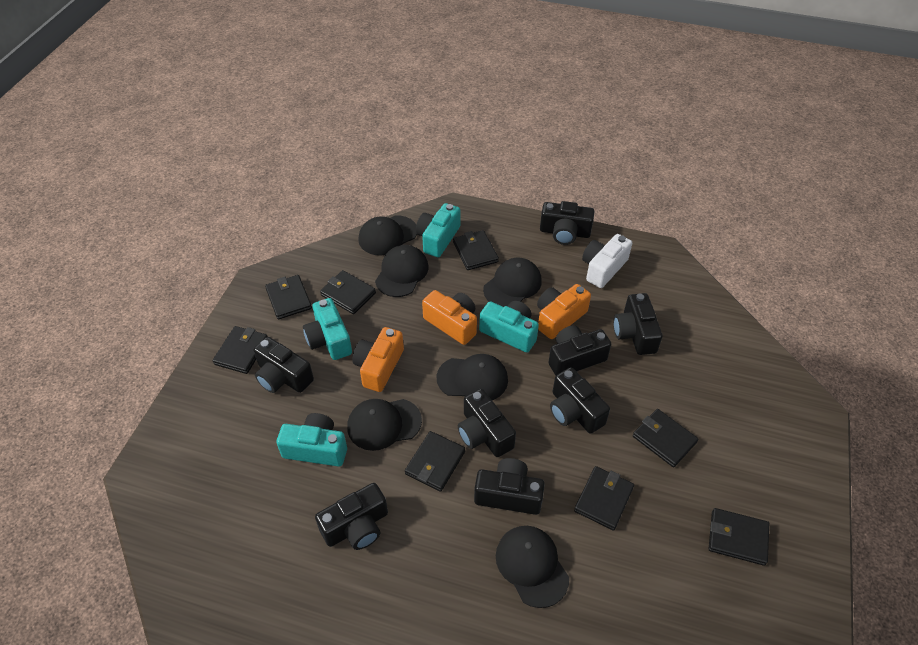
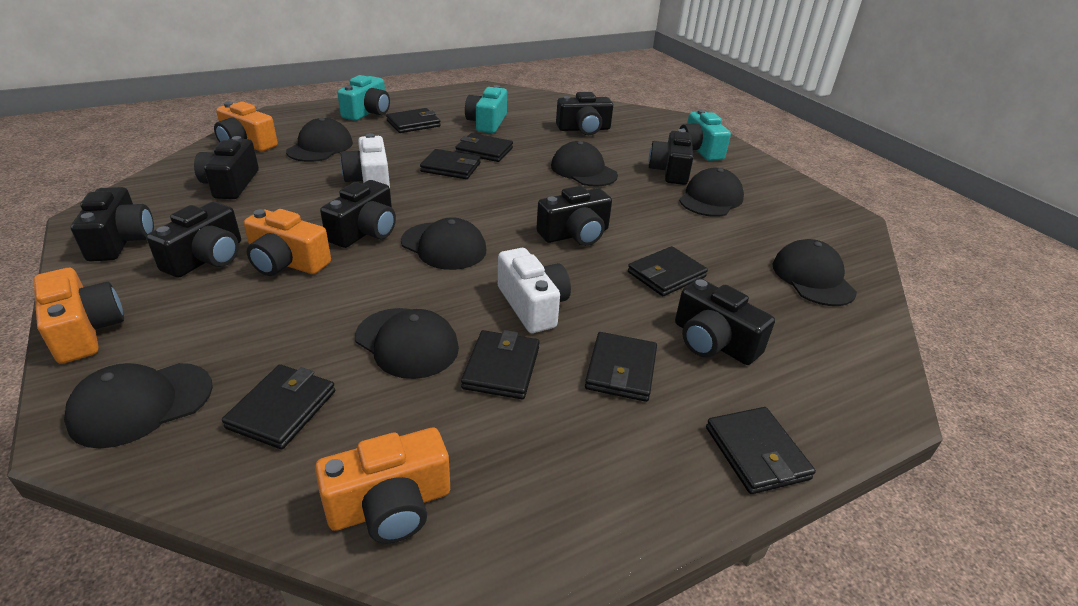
black cap: [347,399,422,451] [358,215,417,256] [375,245,428,297] [437,354,508,400] [483,258,542,307] [496,526,569,608] = 6 -> [64,363,213,448] [286,118,353,162] [355,308,459,379] [401,217,486,270] [551,141,618,187] [679,168,744,217] [773,239,857,306] = 7
orange camera: [352,327,404,392] [422,290,477,345] [537,284,591,339] = 3 -> [34,268,124,364] [214,102,278,151] [244,209,331,276] [315,428,450,544] = 4
turquoise camera: [276,413,347,467] [303,298,352,360] [416,203,460,257] [479,301,539,353] = 4 -> [337,75,390,121] [465,85,507,133] [679,109,731,161] = 3
white camera: [582,234,632,288] = 1 -> [340,133,390,188] [498,248,571,333] = 2

